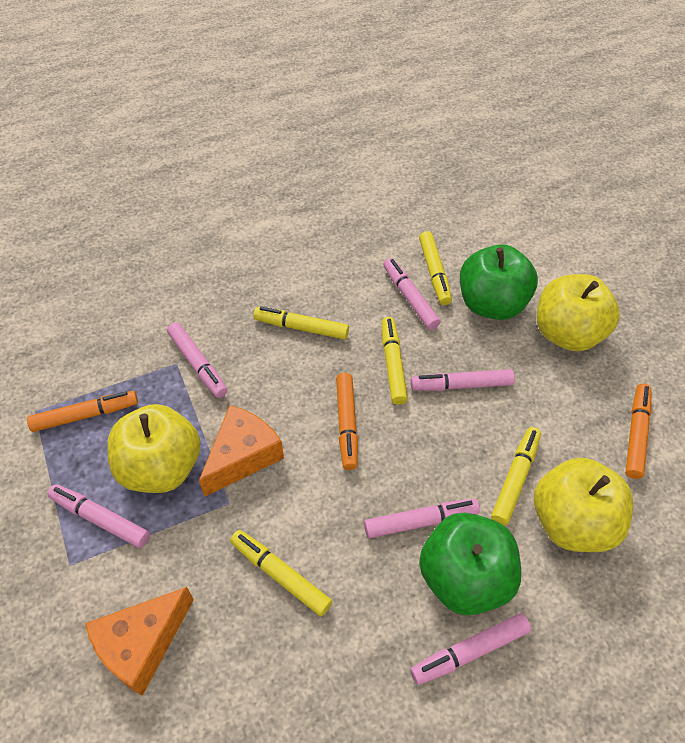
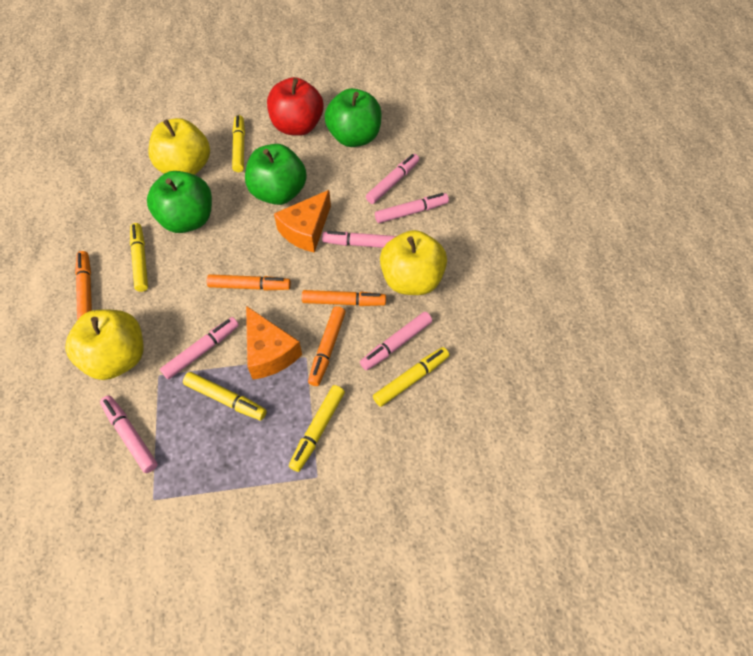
green apple: [419,513,521,616] [460,244,538,320] = 2 -> [147,171,212,233] [245,144,307,205] [325,88,382,147] = 3
orange marker: [27,391,138,432] [336,373,358,470] [625,384,652,479] = 3 -> [75,251,92,320] [207,274,291,290] [302,290,386,306] [308,306,346,386] = 4
red apple: none = 0 -> [267,77,324,136] = 1

